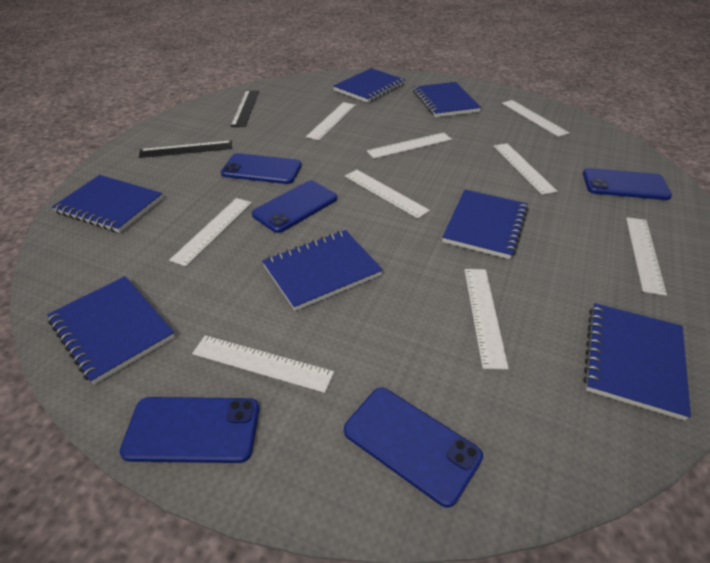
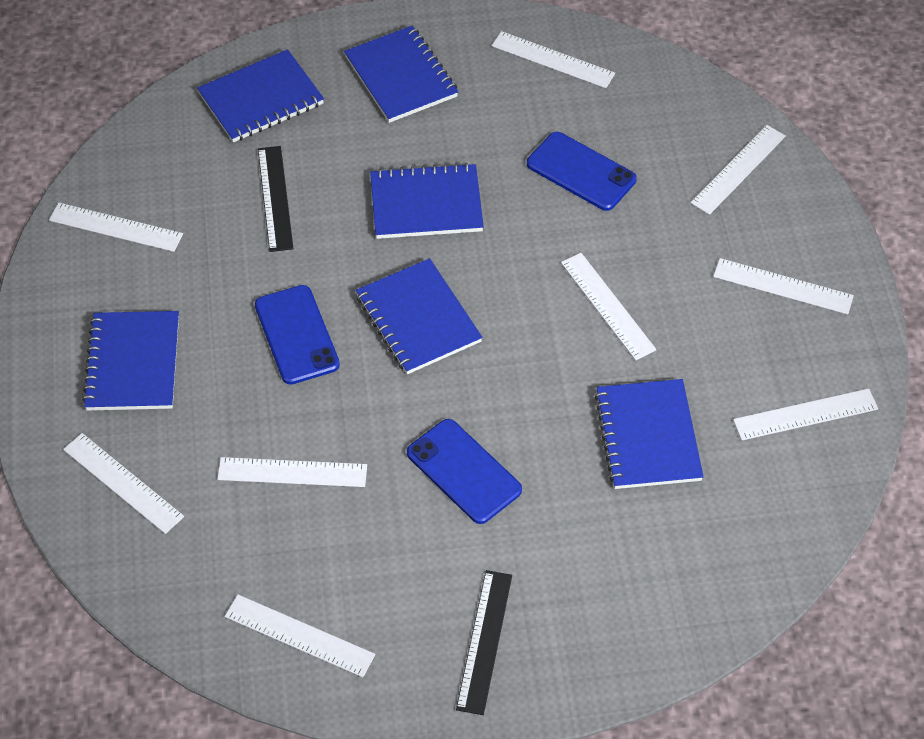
blue notebook: [47,276,175,384] [52,175,163,233] [262,230,383,311] [333,68,405,103] [413,82,481,117] [442,190,528,259] [583,303,691,421] = 7 -> [82,311,179,411] [197,49,324,142] [344,26,458,123] [356,258,483,374] [370,163,484,239] [595,379,704,489] = 6
blue phone: [119,397,259,463] [221,153,302,184] [252,180,337,233] [344,388,483,508] [583,168,672,200] = 5 -> [255,285,340,385] [407,419,522,524] [527,132,637,211] = 3

